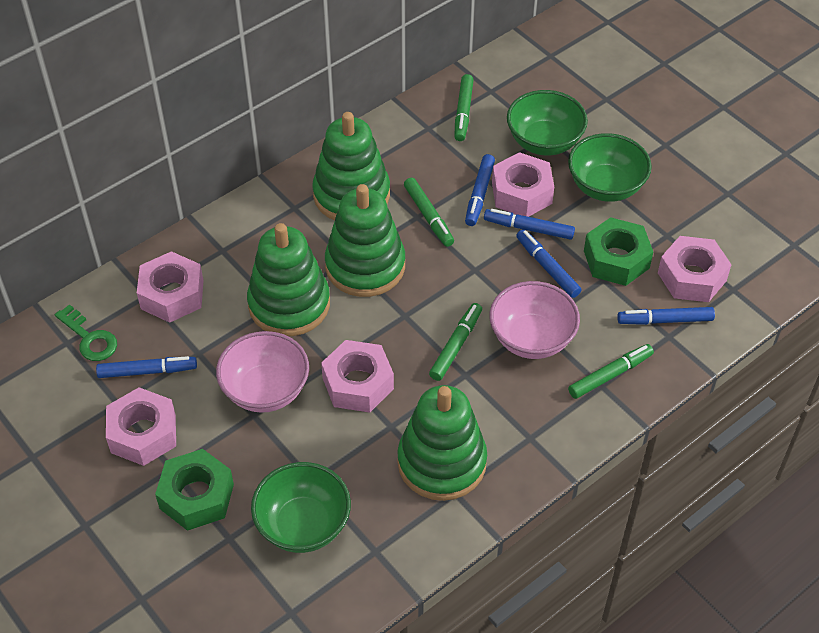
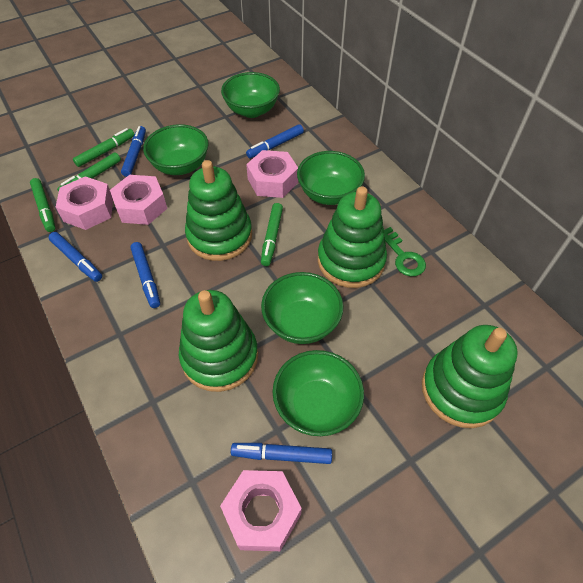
green bowl: [251,462,351,553] [507,90,588,155] [568,133,652,202] = 3 -> [143,124,209,175] [221,72,280,118] [261,272,343,344] [273,350,364,436] [297,151,365,205] = 5
green nut: [155,449,234,531] [584,217,653,286] = 2 -> none = 0
pink bowl: [216,331,309,413] [489,281,580,359] = 2 -> none = 0
pink nut: [106,387,176,466] [137,251,204,323] [321,340,394,412] [492,152,554,217] [658,236,732,302] = 5 -> [56,176,113,230] [110,175,167,225] [220,470,302,551] [246,150,298,198] = 4

